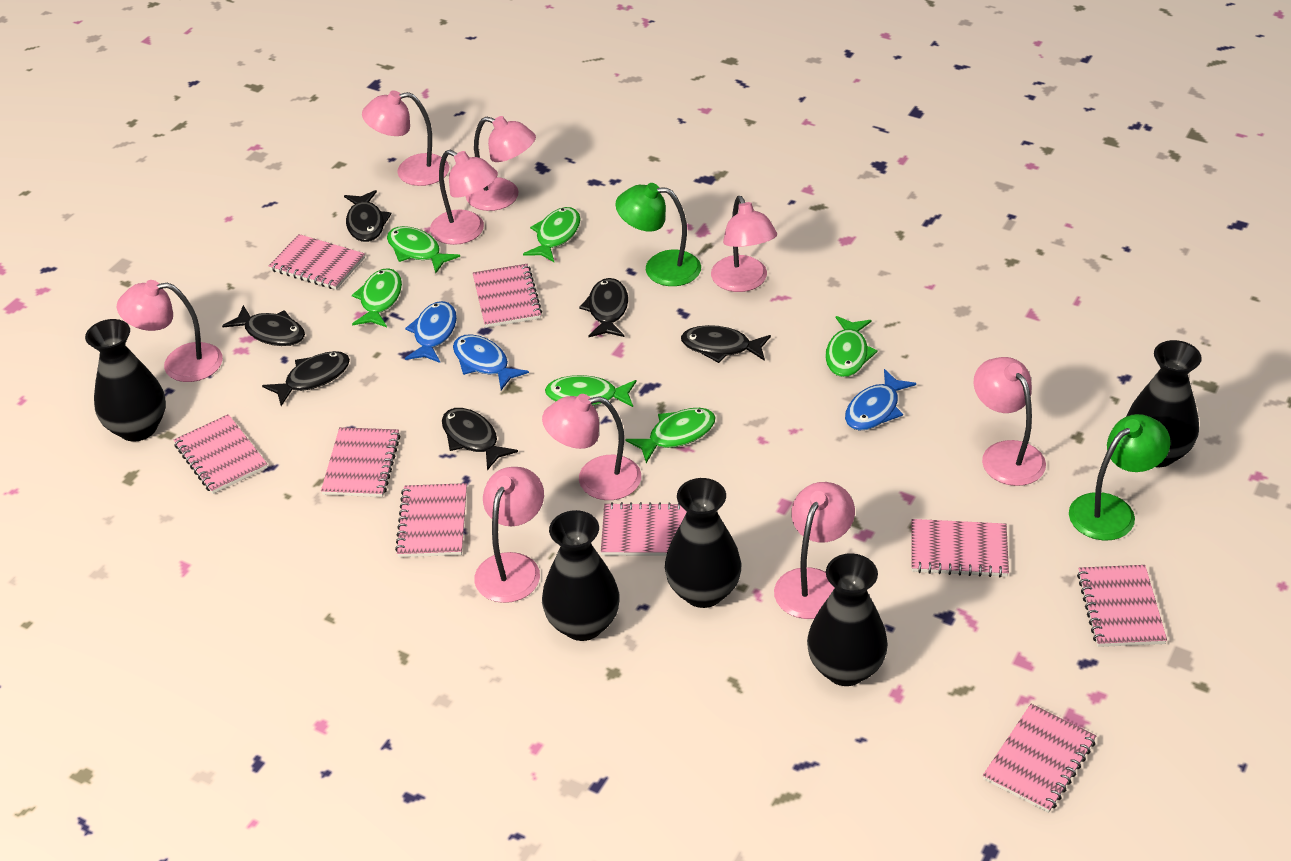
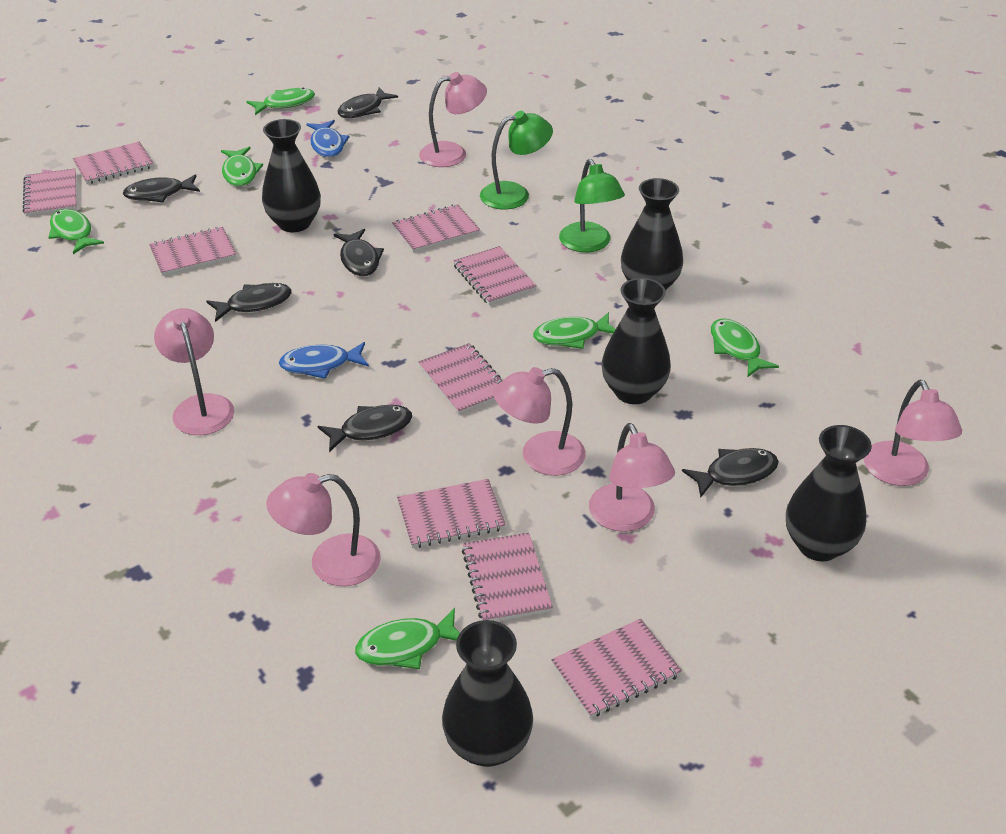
blue fish: [405,301,457,363] [453,334,529,390] [845,369,916,431] = 3 -> [279,342,369,379] [307,120,349,157] = 2
pink lamp: [117,280,223,382] [362,91,449,186] [430,150,498,245] [466,116,536,211] [474,467,544,603] [542,394,641,500] [711,196,777,292] [774,482,855,619] [974,357,1046,486] = 9 -> [154,308,234,435] [266,473,381,586] [419,72,487,167] [493,367,586,476] [589,423,675,532] [864,380,962,486] = 6

